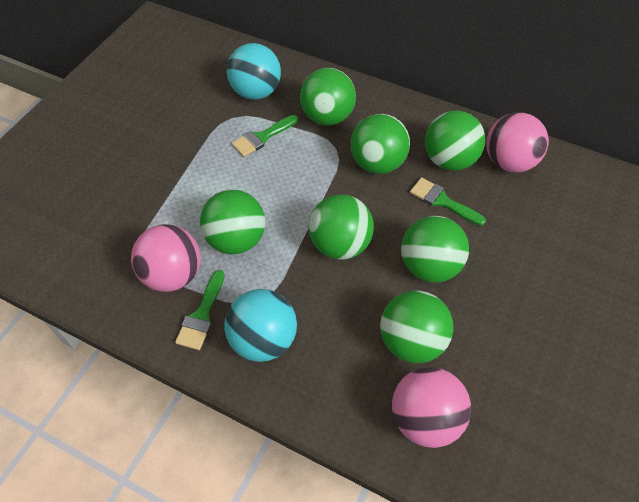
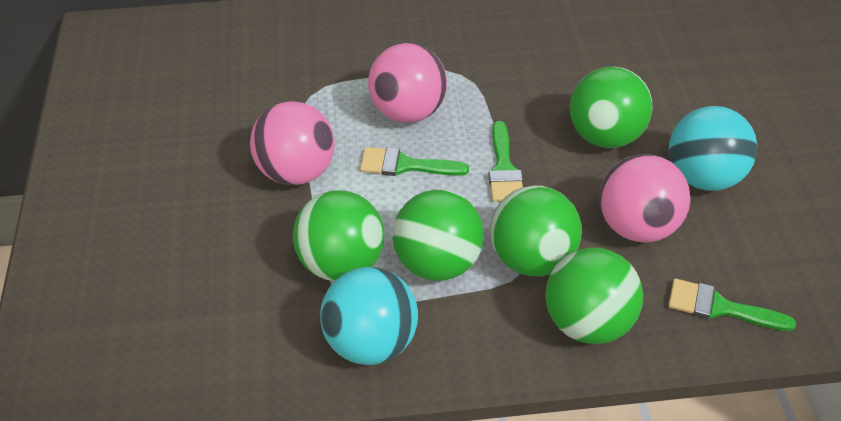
green ball: [200,189,265,254] [300,68,356,125] [308,194,374,260] [350,114,410,174] [380,290,453,363] [401,216,469,283] [425,111,485,171] = 7 -> [293,190,384,281] [393,190,484,281] [490,186,582,276] [545,247,643,344] [570,67,652,148] = 5

